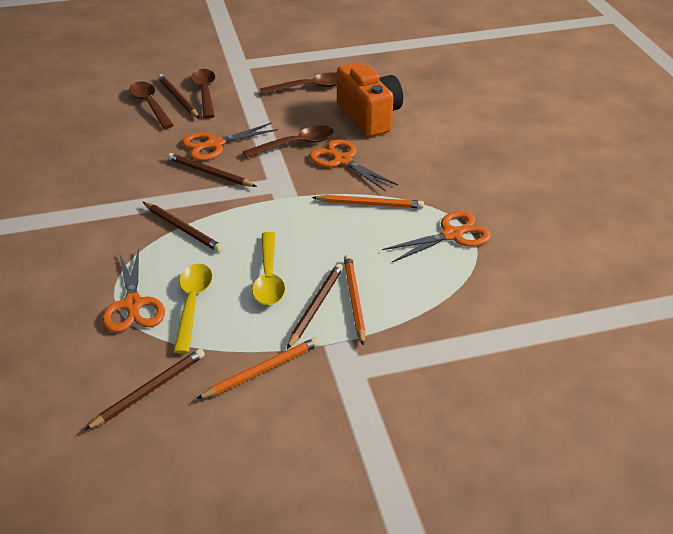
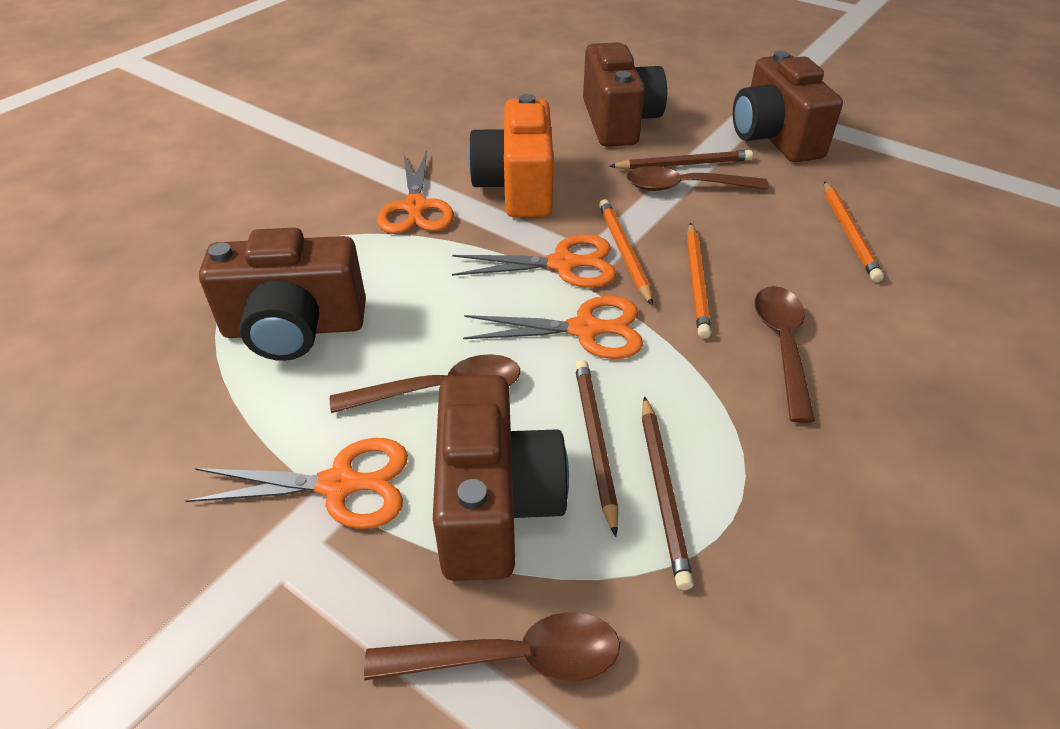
brown camera: none = 0 -> [199,228,366,361] [433,375,569,581] [583,42,667,147] [733,51,843,163] = 4
brown pencil: [85,349,205,430] [143,202,223,252] [158,74,199,118] [168,153,257,187] [287,263,343,349] = 5 -> [575,360,618,537] [609,150,753,170] [642,396,694,590] = 3
yellow spoon: [173,264,212,354] [252,232,285,305] = 2 -> none = 0

